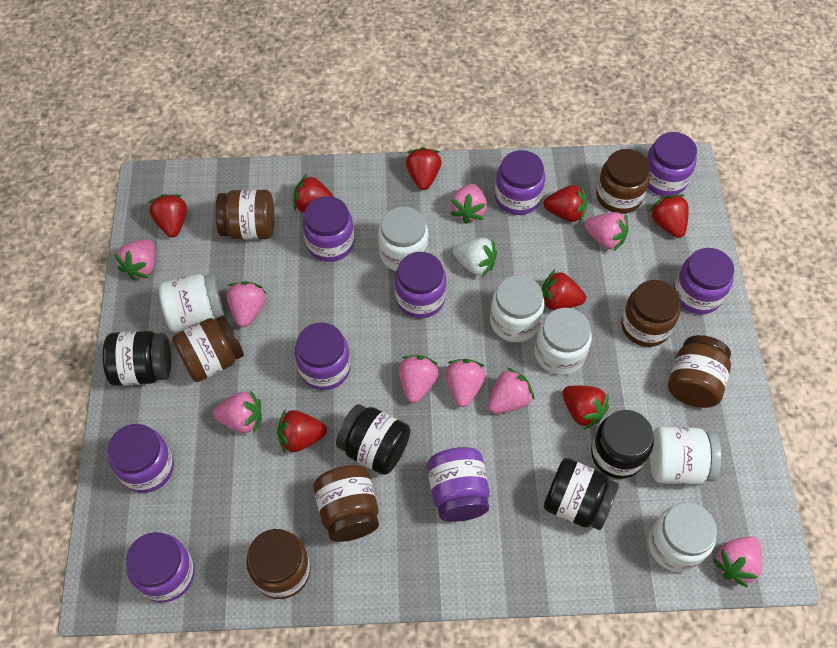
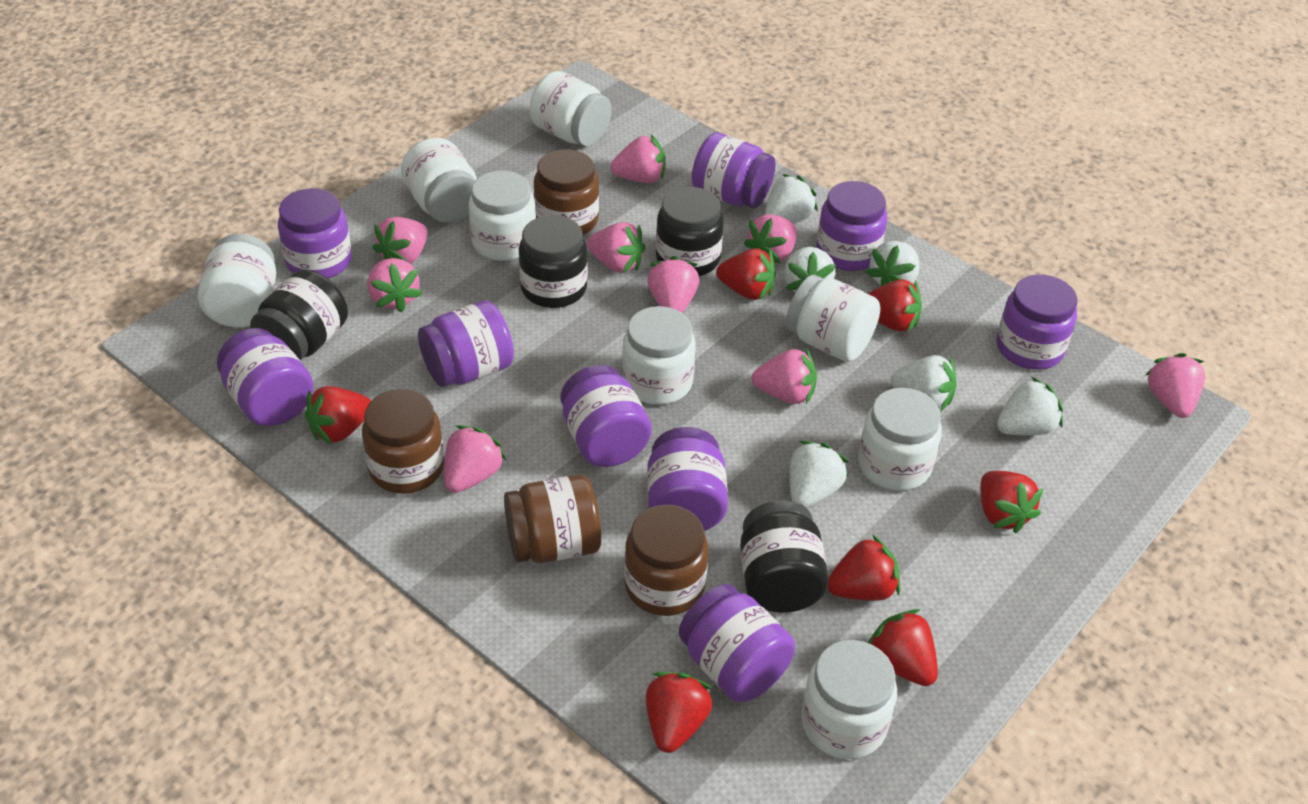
brown jar: [172,315,244,382] [215,189,274,239] [246,529,311,599] [313,465,379,542] [596,149,650,214] [621,280,680,347] [668,335,731,408] = 7 -> [362,389,444,494] [504,474,601,563] [534,149,599,235] [624,505,708,616] = 4
red strawberry: [148,194,187,237] [277,410,327,454] [293,174,334,213] [406,147,441,190] [542,270,586,310] [543,185,587,222] [562,385,609,430] [649,195,689,238] = 8 -> [305,386,371,444] [646,672,712,753] [716,248,776,300] [828,535,900,601] [868,279,922,332] [868,609,938,686] [980,471,1043,534] = 7
white jar: [159,274,224,332] [378,207,429,271] [490,275,545,342] [535,308,592,375] [648,502,717,572] [650,427,721,485] = 6 -> [198,234,276,327] [401,138,477,223] [469,171,536,261] [530,71,612,146] [622,306,696,405] [786,275,880,362] [801,640,897,759] [858,388,942,491] = 8
white strawberry: [453,238,497,277] = 1 -> [765,174,818,223] [784,247,836,293] [790,441,848,507] [866,241,920,286] [891,355,957,411] [997,377,1063,436] = 6

